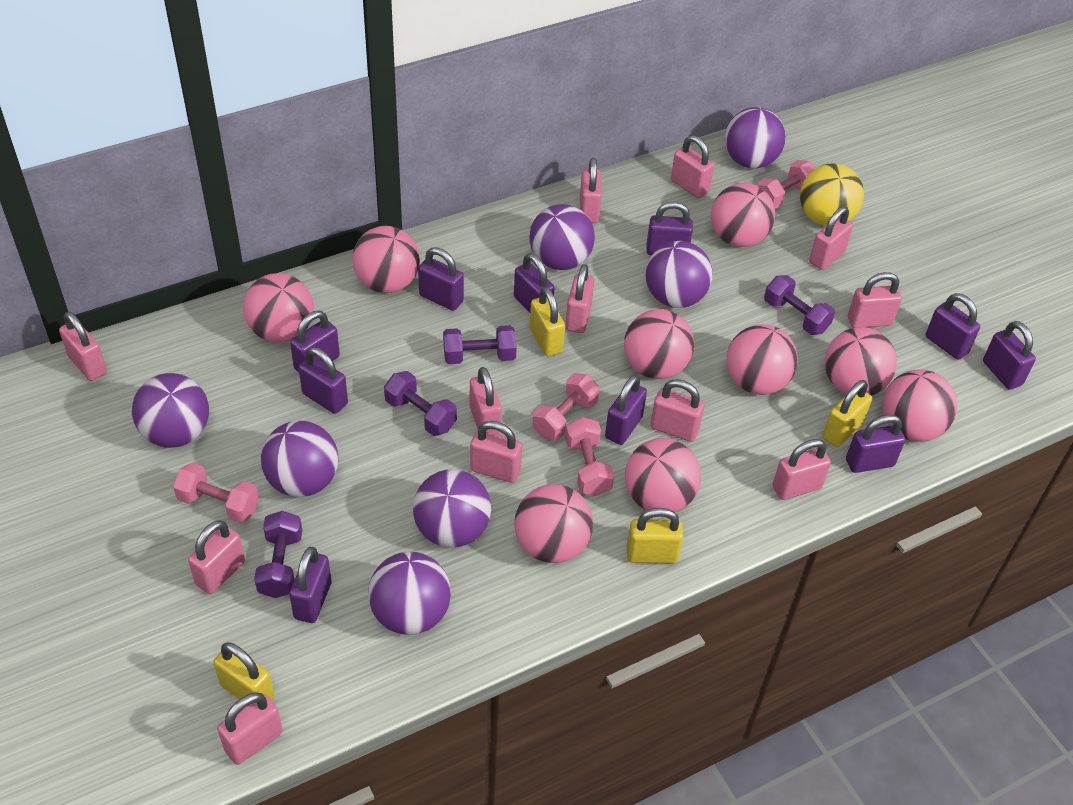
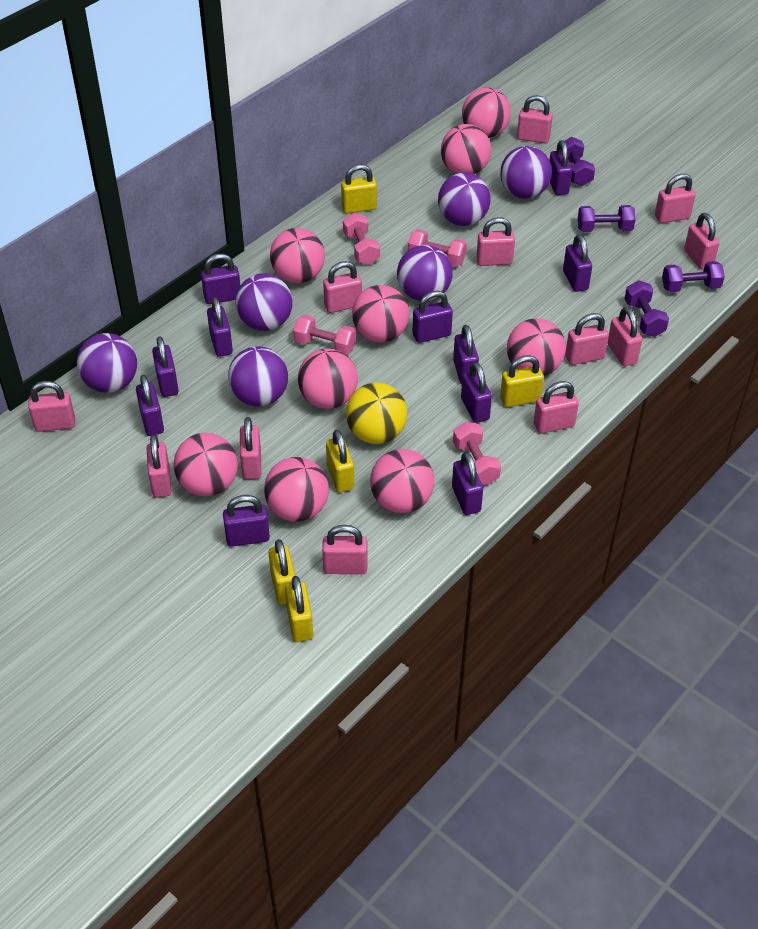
purple ball: [132,373,209,448] [261,421,338,497] [368,552,451,635] [413,469,491,548] [529,204,595,270] [645,241,713,308] [725,107,786,169] = 7 -> [77,333,137,393] [228,346,288,407] [235,274,293,331] [397,245,452,301] [438,172,491,226] [500,146,552,199] = 6
purple padlock: [289,547,332,623] [290,311,340,373] [298,347,348,414] [418,247,464,311] [514,253,554,313] [605,375,647,445] [646,202,693,255] [846,415,905,473] [926,293,980,360] [983,321,1036,390] = 10 -> [136,375,164,436] [152,337,179,397] [201,254,240,304] [207,297,233,357] [223,495,270,547] [412,291,453,343] [452,452,483,515] [453,325,479,384] [461,362,492,423] [549,140,572,195] [563,234,592,292] = 11
yellow padlock: [213,642,275,700] [530,287,565,356] [626,508,683,563] [823,380,872,447] = 4 -> [268,539,296,605] [285,576,313,642] [326,430,354,492] [341,164,377,213] [500,355,544,407] = 5

